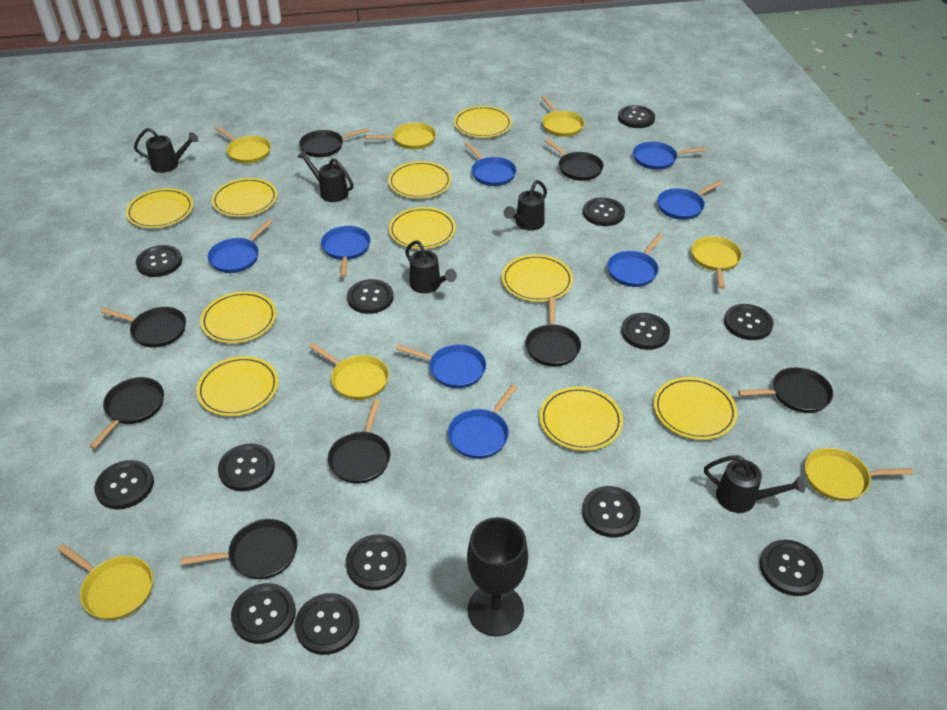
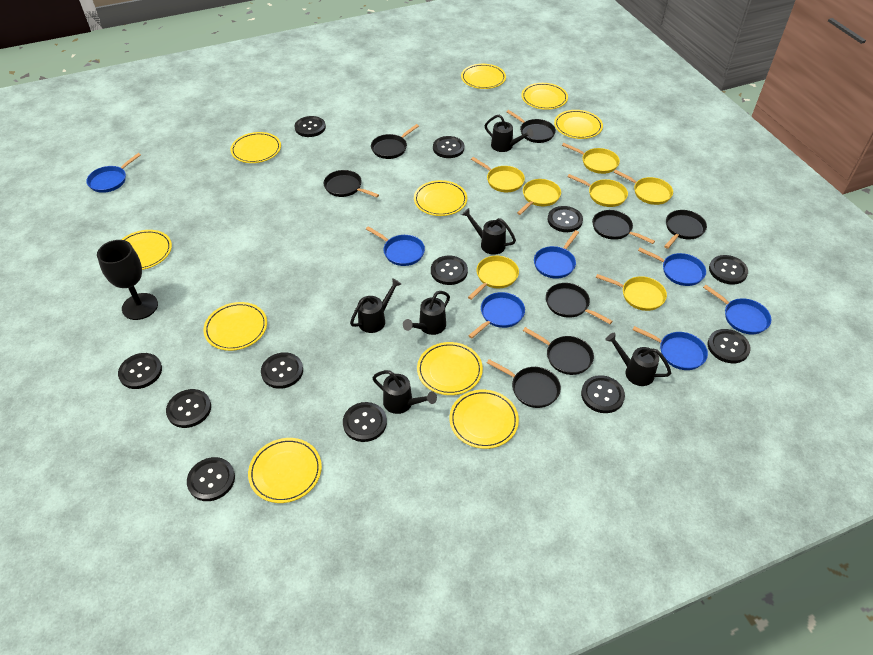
black button: [94,460,154,510] [136,245,182,277] [218,444,275,491] [231,583,296,644] [295,593,359,655] [346,534,406,590] [347,279,394,314] [582,486,641,538] [583,197,625,226] [618,105,655,128] [621,313,670,350] [724,304,774,340] [760,540,824,596] = 13 -> [118,353,162,389] [166,389,211,428] [187,457,235,501] [261,352,303,389] [294,116,326,137] [343,402,387,442] [431,255,468,285] [433,136,464,158] [548,206,583,232] [581,375,625,413] [708,329,751,363] [709,255,748,285] = 12
black watering can: [134,128,198,173] [297,150,353,202] [405,241,457,293] [504,180,547,231] [704,455,805,513] = 5 -> [350,278,401,333] [372,370,437,414] [403,291,450,335] [462,208,516,255] [484,115,533,152] [605,333,671,386] = 6
blue pan: [208,220,272,273] [321,226,371,277] [396,344,486,388] [448,384,517,459] [465,142,516,186] [607,233,663,287] [633,142,706,170] [657,181,723,220] = 8 -> [86,153,141,193] [366,226,425,266] [468,292,525,338] [534,230,579,279] [633,326,708,370] [638,248,706,286] [703,285,772,334] = 7

